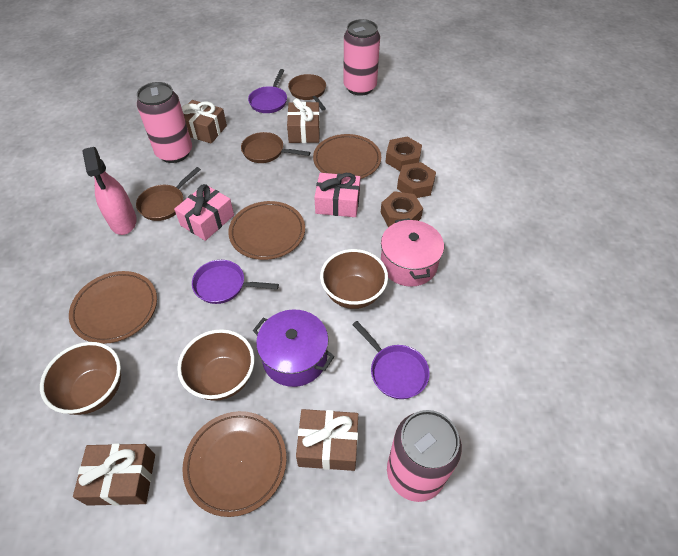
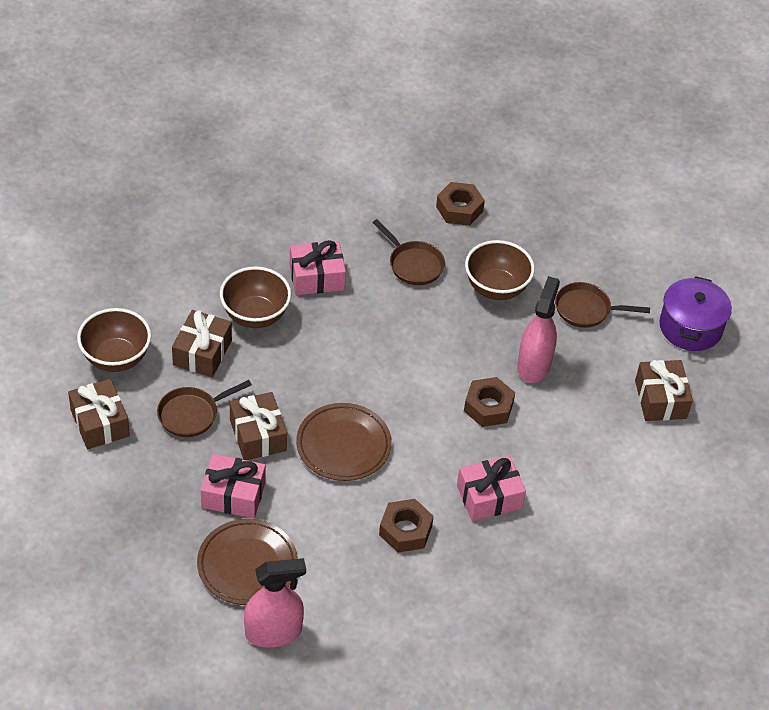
brown plate: [69,271,157,344] [182,411,287,517] [228,201,305,260] [313,134,381,179] = 4 -> [197,519,298,605] [296,403,392,481] = 2
pink can: [137,82,192,163] [343,19,380,96] [387,410,462,502] = 3 -> none = 0
pink gift: [174,184,234,241] [314,173,360,217] = 2 -> [201,454,266,519] [290,240,346,295] [457,456,526,521] = 3
pink pot: [381,218,444,287] = 1 -> none = 0
pink spray bottle: [82,147,137,235] = 1 -> [244,558,306,648] [517,276,560,383] = 2
purple pan: [192,260,279,304] [248,69,287,113] [352,321,430,399] = 3 -> none = 0

